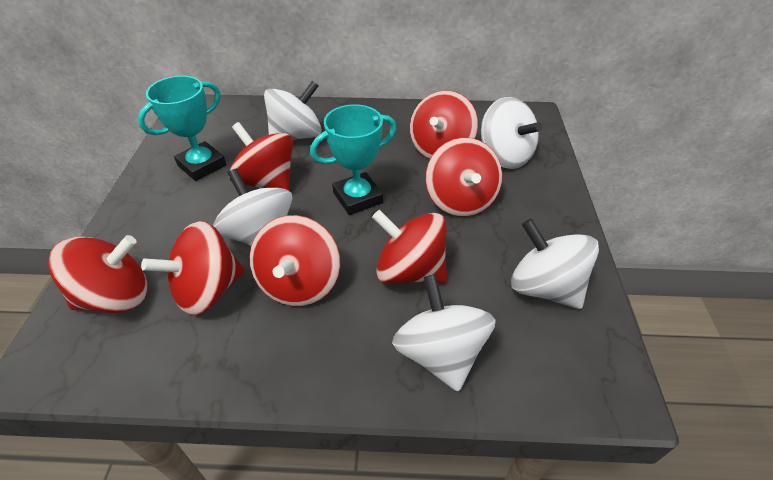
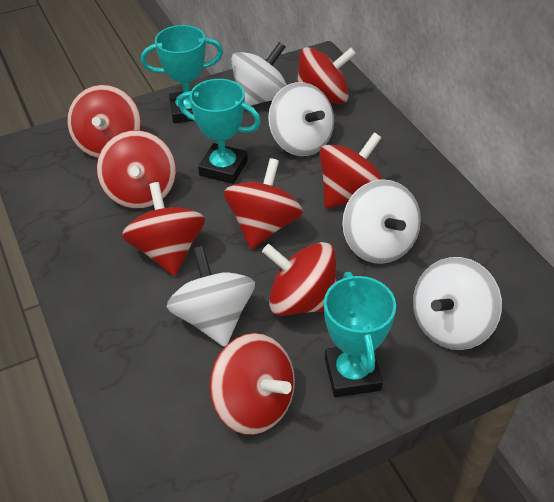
red spinning top: [48,235,147,313] [141,221,245,315] [229,122,293,191] [250,215,340,306] [372,210,447,284] [410,90,478,159] [425,137,502,217] = 7 -> [67,85,141,158] [97,130,176,209] [122,182,205,276] [209,333,295,435] [224,158,303,249] [262,242,336,316] [297,47,356,104] [319,133,382,208] = 8
turquoise trophy: [138,76,226,181] [310,104,396,215] = 2 -> [141,25,223,123] [178,79,261,184] [324,272,396,397] = 3

